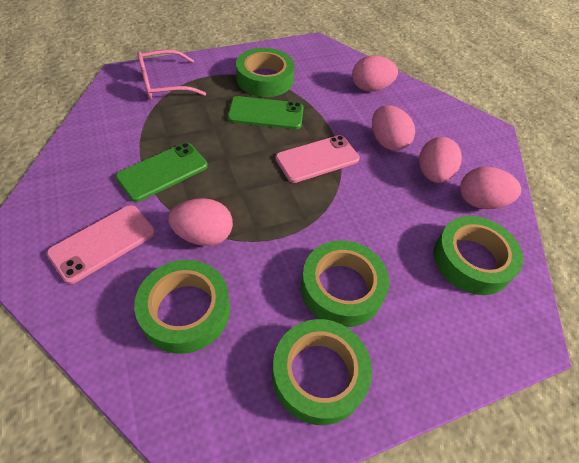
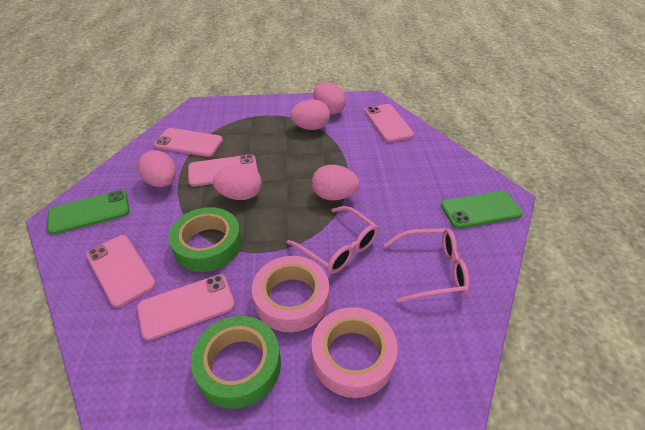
green tape: [134,260,230,354] [236,48,295,97] [272,319,372,425] [301,240,389,327] [434,216,523,295] = 5 -> [169,207,242,272] [191,316,281,409] = 2
pink glasses: [137,49,206,100] = 1 -> [287,206,378,274] [384,228,469,303] = 2
pink phone: [47,205,155,284] [275,135,360,183] = 2 -> [86,235,156,307] [137,274,235,340] [154,128,223,157] [188,154,258,187] [365,104,414,142] = 5
pink tape: none = 0 -> [252,256,329,332] [311,307,398,398] = 2

